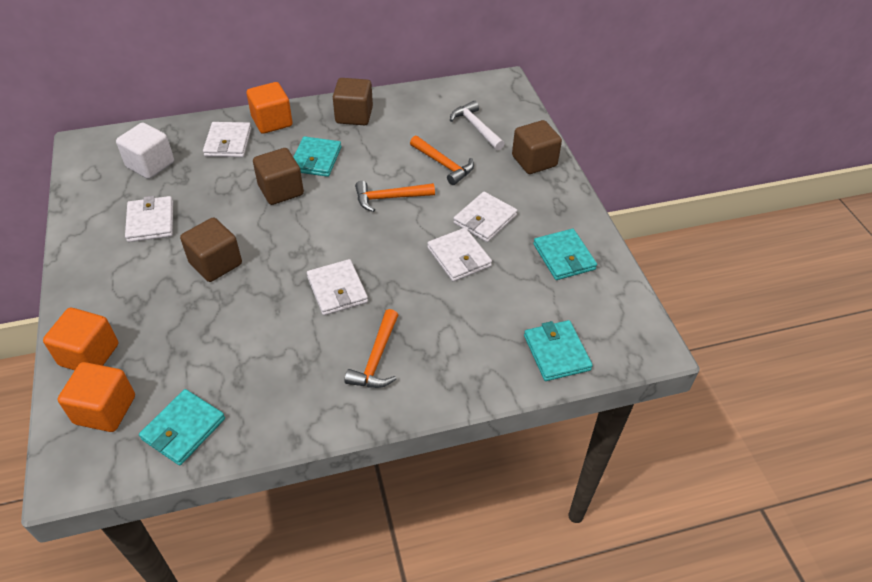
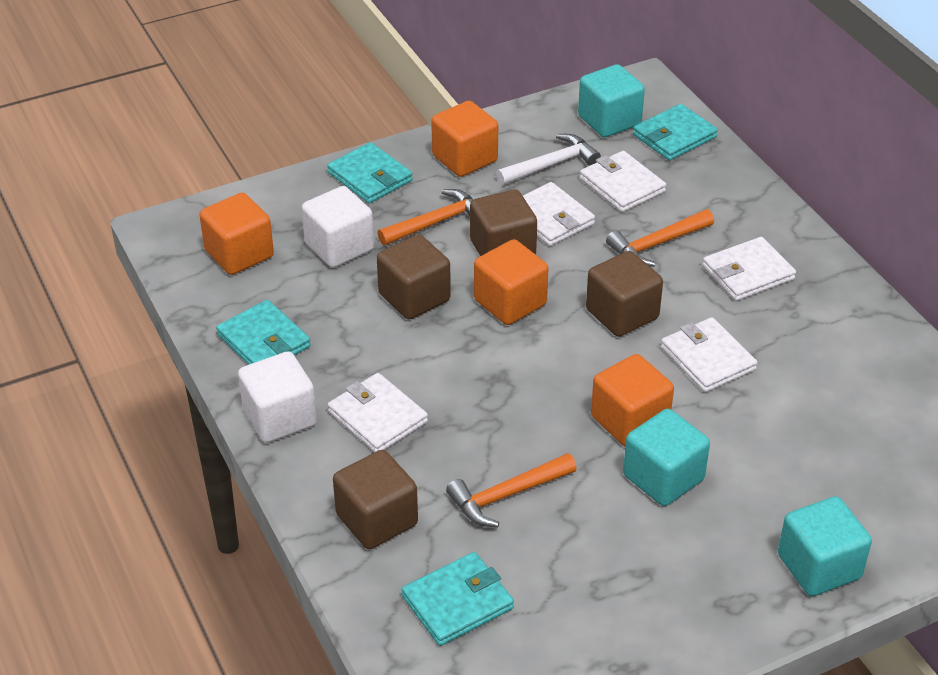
orange cube: [43,308,118,370] [58,362,135,432] [247,82,293,134] = 3 -> [199,193,274,275] [431,101,498,177] [474,239,549,325] [591,354,674,446] = 4
turquoise cube: none = 0 -> [578,64,645,137] [623,409,710,506] [778,496,872,596] = 3
white cube: [116,123,174,179] = 1 -> [238,351,317,443] [302,186,374,268] = 2

